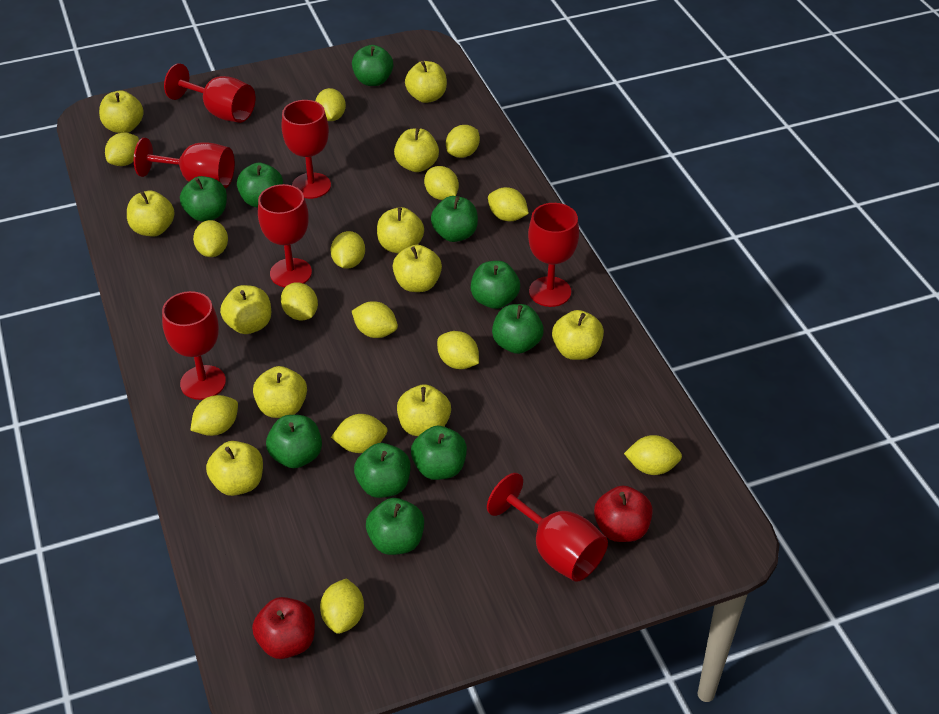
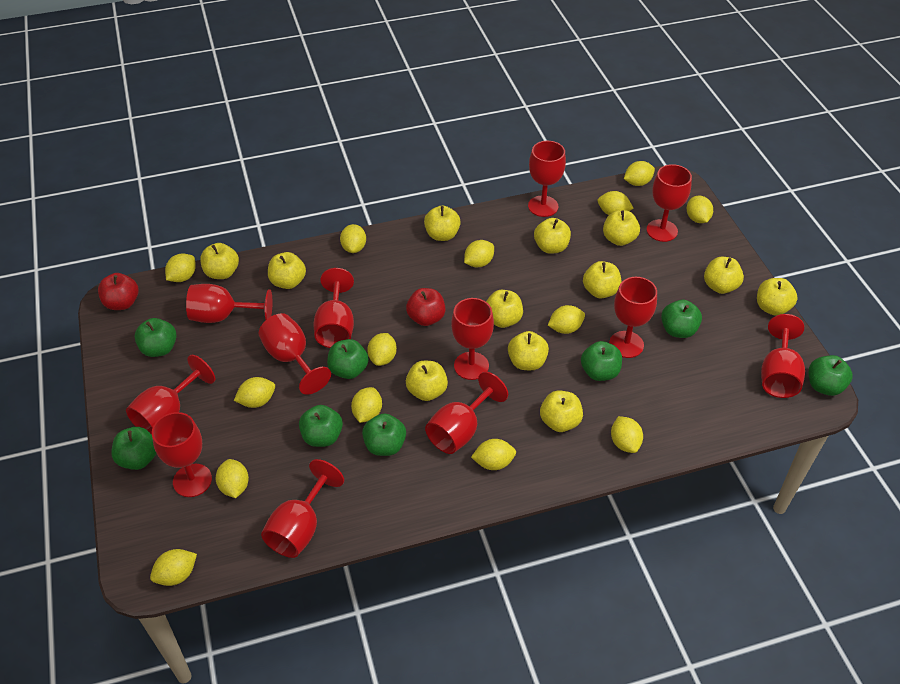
green apple: [180,176,227,222] [237,163,283,208] [266,415,322,468] [352,45,393,86] [354,443,410,498] [366,498,424,555] [411,426,467,480] [431,196,478,242] [471,261,520,309] [492,304,544,354] = 10 -> [111,427,156,470] [134,318,177,357] [299,405,343,447] [327,339,369,379] [362,413,406,456] [581,341,622,381] [661,300,702,338] [809,355,853,396] = 8
red goblet: [134,138,235,188] [162,291,226,400] [164,63,256,123] [258,184,312,287] [282,100,331,199] [487,473,608,582] [528,203,579,307] = 7 -> [126,355,215,435] [152,412,212,497] [186,284,272,323] [259,313,331,395] [261,459,344,558] [313,268,354,348] [425,372,508,454] [451,298,494,380] [528,141,566,217] [609,277,657,358] [646,164,692,242] [761,314,805,398] = 12
yellow apple: [99,90,144,133] [127,191,175,236] [206,441,263,496] [220,285,271,334] [253,366,307,418] [377,207,424,254] [393,245,442,292] [394,128,439,172] [397,384,451,436] [405,61,447,103] [552,310,604,360] = 11 -> [200,243,239,279] [268,252,306,289] [406,361,448,401] [424,205,461,241] [486,290,523,328] [508,331,549,370] [534,218,571,254] [540,391,583,432] [583,261,621,298] [603,210,640,246] [704,257,744,294] [757,278,798,316] = 12

